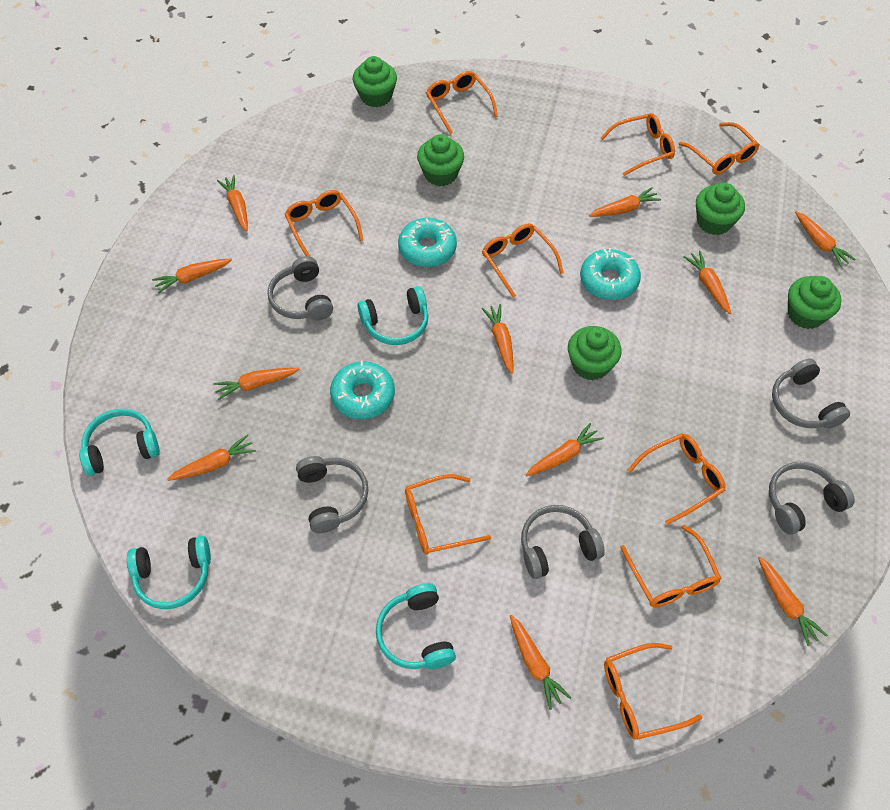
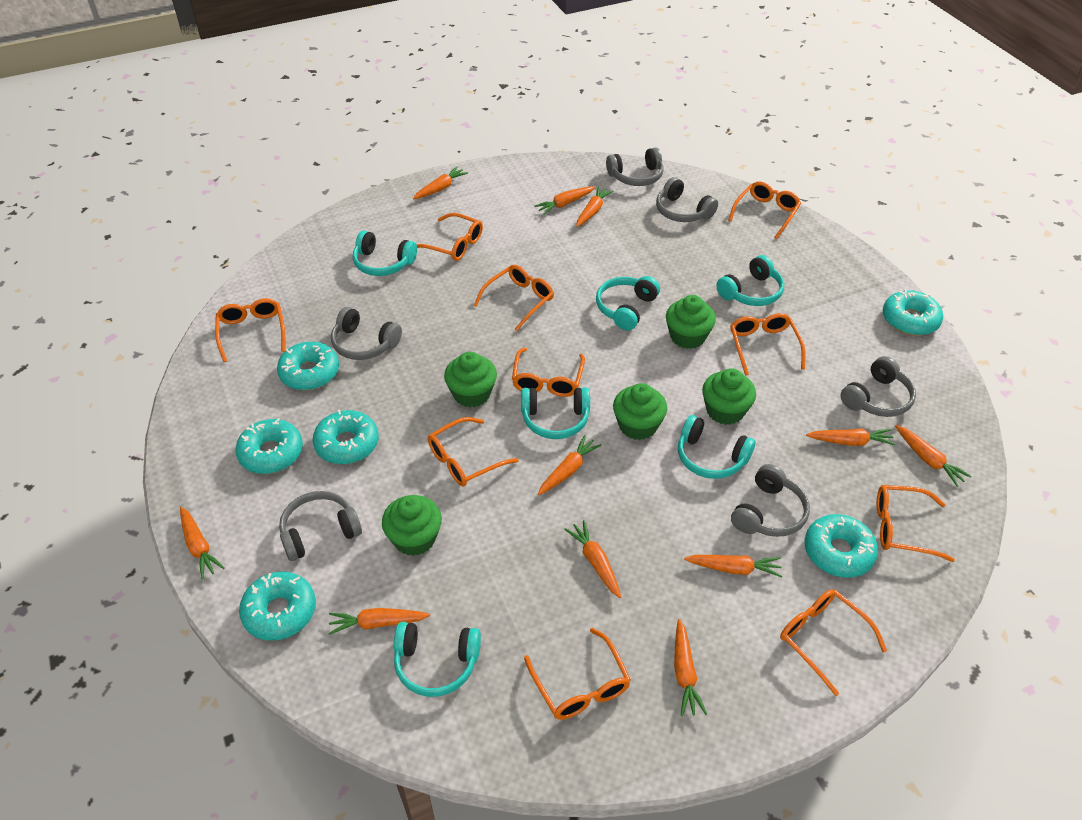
grey headphones: [267,256,333,321] [296,456,369,533] [521,505,605,579] [769,462,855,535] [772,358,850,429] = 5 -> [279,491,362,561] [331,307,402,360] [606,147,664,186] [656,177,718,222] [731,464,810,537] [840,356,916,417] = 6
orange glasses: [285,190,363,257] [405,474,491,555] [426,71,498,134] [482,223,564,298] [600,113,675,176] [604,643,702,740] [620,525,721,607] [627,433,726,525] [679,122,760,175] = 9 -> [215,298,285,362] [416,213,483,261] [428,417,519,487] [474,265,554,331] [512,348,585,397] [524,628,631,720] [728,181,801,239] [730,313,806,375] [780,589,887,696] [877,485,955,562] = 10
turquoise donut: [330,361,395,419] [398,218,457,267] [580,248,641,300] = 3 -> [235,418,303,474] [239,571,316,641] [277,342,339,390] [313,410,379,464] [805,514,878,578] [883,289,943,335] = 6
turquoise headphones: [79,409,160,476] [127,536,211,609] [357,286,428,345] [376,583,456,669] = 4 -> [353,231,417,276] [394,622,481,697] [521,387,590,439] [596,276,660,331] [678,415,755,479] [716,255,784,306] = 6

